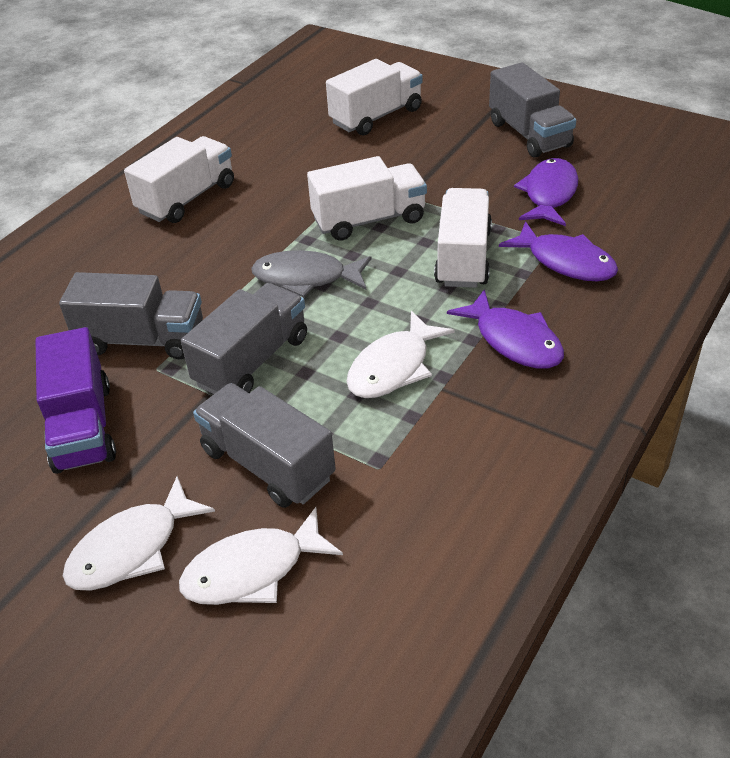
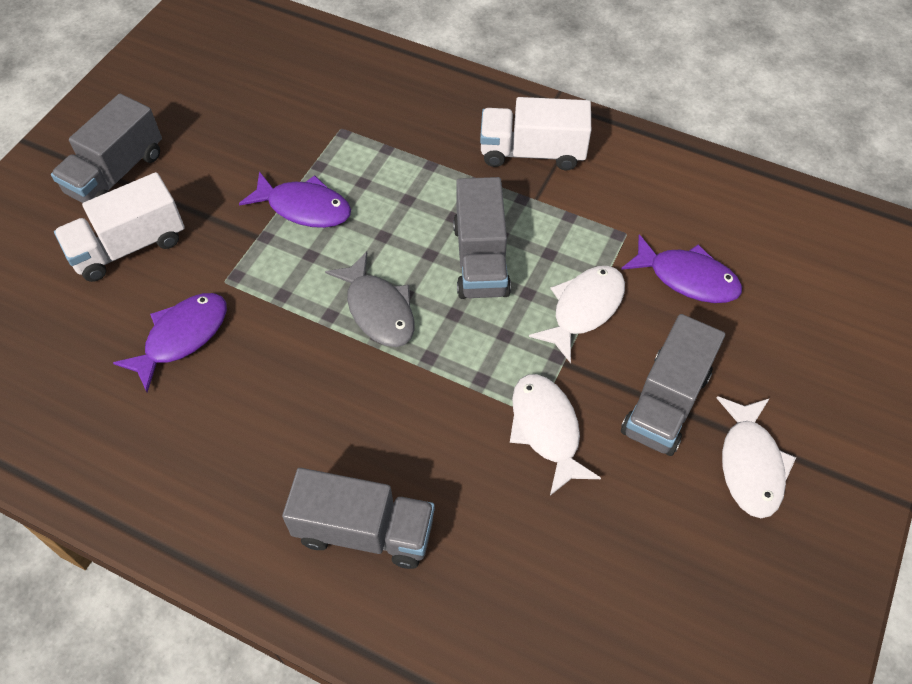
purple truck: [36,327,116,474] = 1 -> none = 0
white truck: [124,136,234,223] [307,156,427,241] [326,59,423,135] [434,188,492,288] = 4 -> [54,172,185,282] [480,97,591,171] = 2

